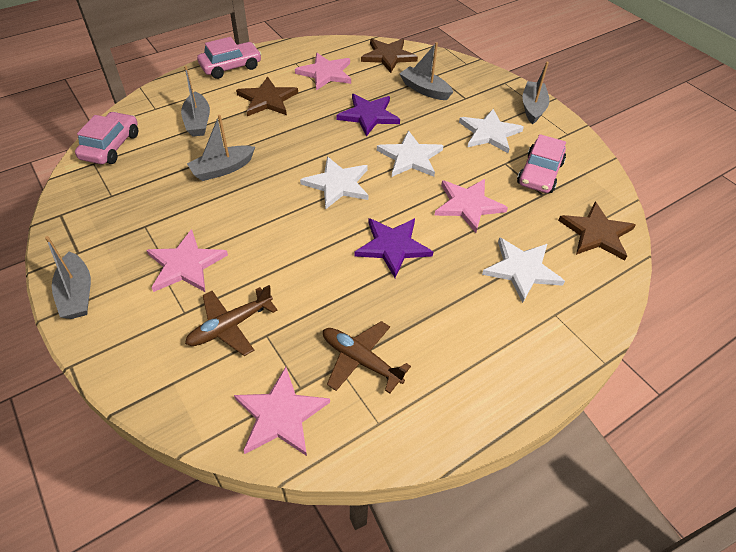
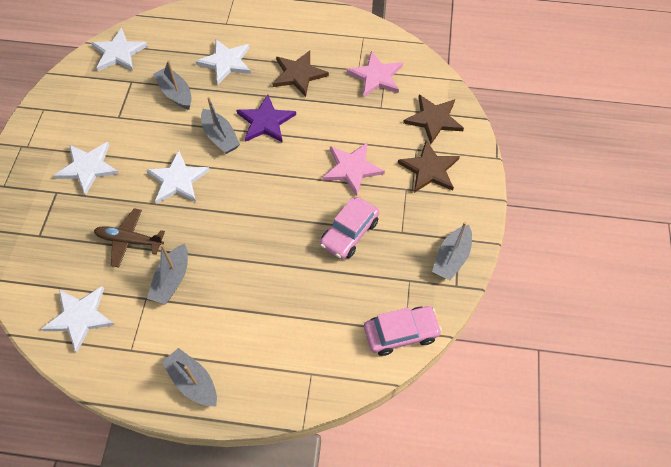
brown plane: [185,285,278,356] [323,321,411,393] = 2 -> [94,208,165,267] = 1
pink car: [75,112,138,164] [197,37,261,79] [517,134,566,193] = 3 -> [320,197,379,259] [364,306,442,356] = 2
pink star: [146,229,228,292] [234,367,330,456] [295,53,351,91] [434,179,508,233] = 4 -> [322,142,385,196] [347,51,403,97] = 2
purple star: [337,94,400,136] [354,218,433,278] = 2 -> [237,95,296,143] = 1
white star: [300,156,368,210] [377,130,443,177] [459,109,524,153] [482,237,565,303] = 4 -> [42,286,115,352] [54,142,119,195] [91,28,148,71] [146,151,210,204] [196,39,251,84] = 5

